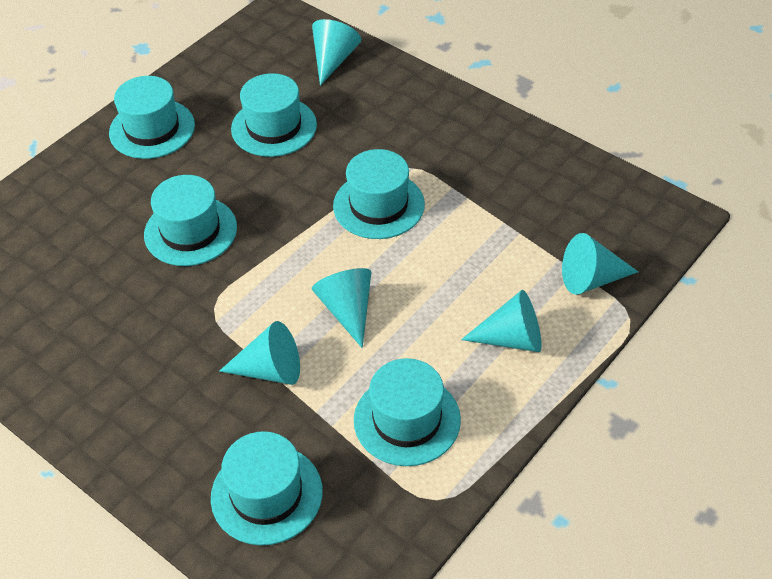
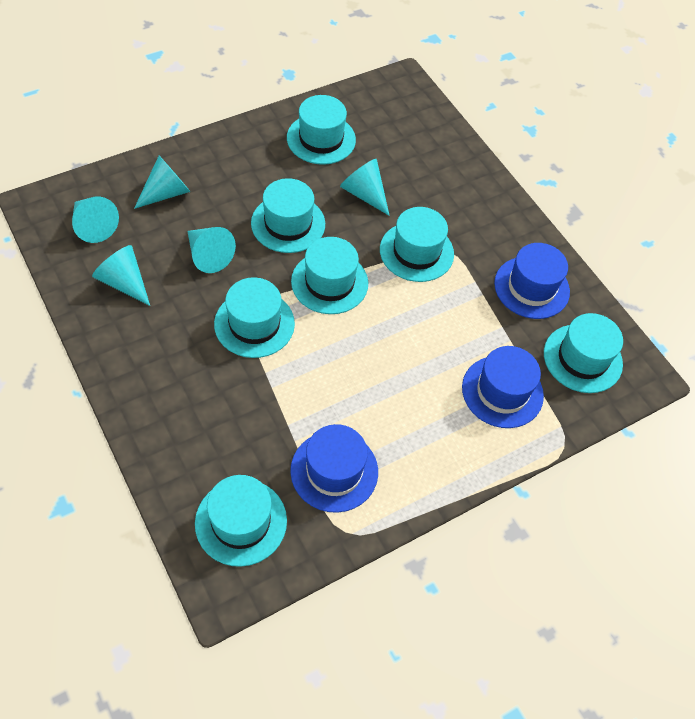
blue hat: none = 0 -> [290,424,378,513] [462,346,544,428] [494,243,570,319] = 3
turquoise hat: [109,76,195,159] [144,175,237,266] [211,431,323,546] [231,73,317,157] [333,149,425,239] [354,358,461,466] = 6 -> [195,475,287,567] [214,277,295,358] [251,178,325,253] [287,95,356,165] [291,237,368,314] [380,207,454,282] [544,313,623,393] = 7

